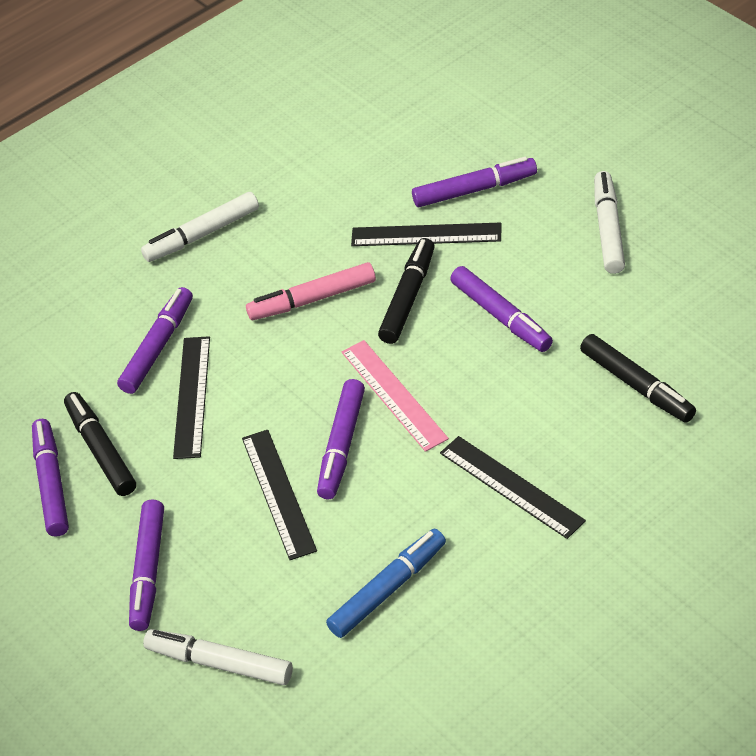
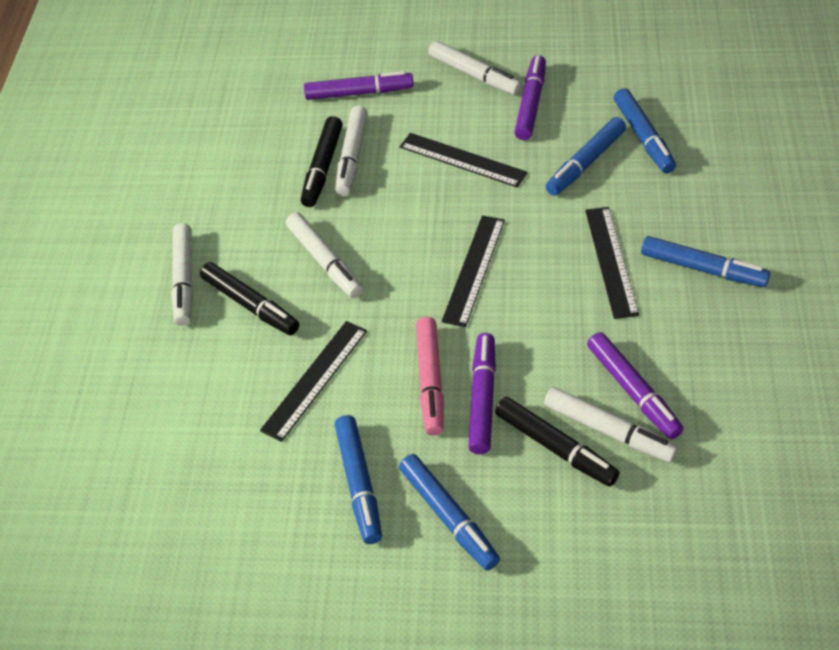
blue marker: [326,529,446,638] = 1 -> [335,415,382,544] [399,454,500,571] [546,117,626,196] [614,88,676,174] [641,236,770,287] = 5
pink ruler: [342,340,449,452] = 1 -> none = 0
purple marker: [32,419,69,537] [117,287,193,394] [129,499,164,631] [317,379,365,499] [412,157,537,207] [450,266,553,352] = 6 -> [304,71,414,100] [468,333,496,454] [514,55,546,140] [587,332,684,439] = 4
white marker: [141,192,259,262] [143,629,293,685] [594,171,625,274] = 3 -> [171,223,193,326] [286,212,363,298] [335,105,368,196] [428,41,522,95] [544,387,678,462] = 5

